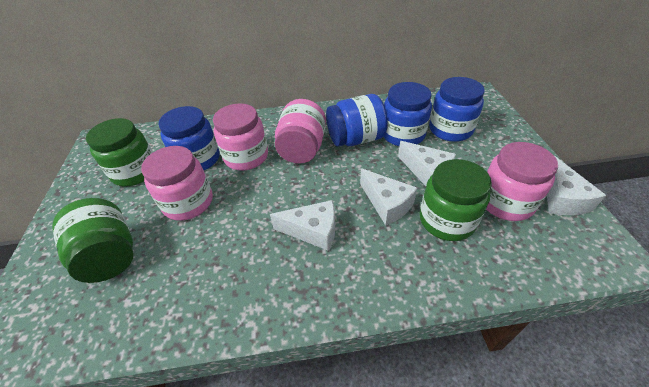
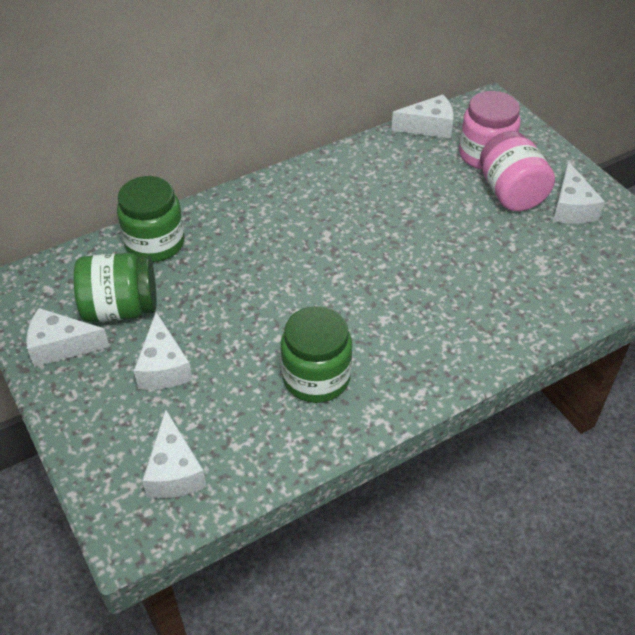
blue jar: [159,106,220,170] [326,94,388,147] [384,82,432,146] [429,77,485,142] = 4 -> none = 0
pink jar: [141,146,213,221] [213,104,268,171] [275,99,326,164] [486,142,558,221] = 4 -> [459,91,521,170] [480,131,555,211] = 2
white cheese: [270,200,335,251] [360,169,417,226] [398,141,456,186] [547,156,606,215] = 4 -> [26,308,110,367] [134,312,192,389] [142,410,207,498] [391,95,454,138] [553,161,605,224] = 5

